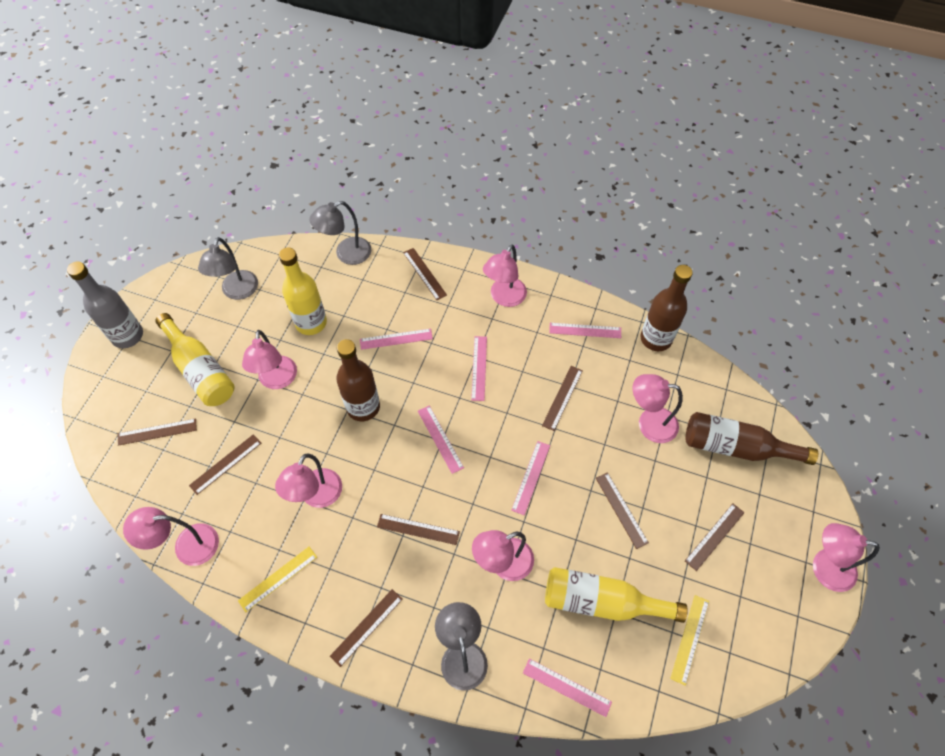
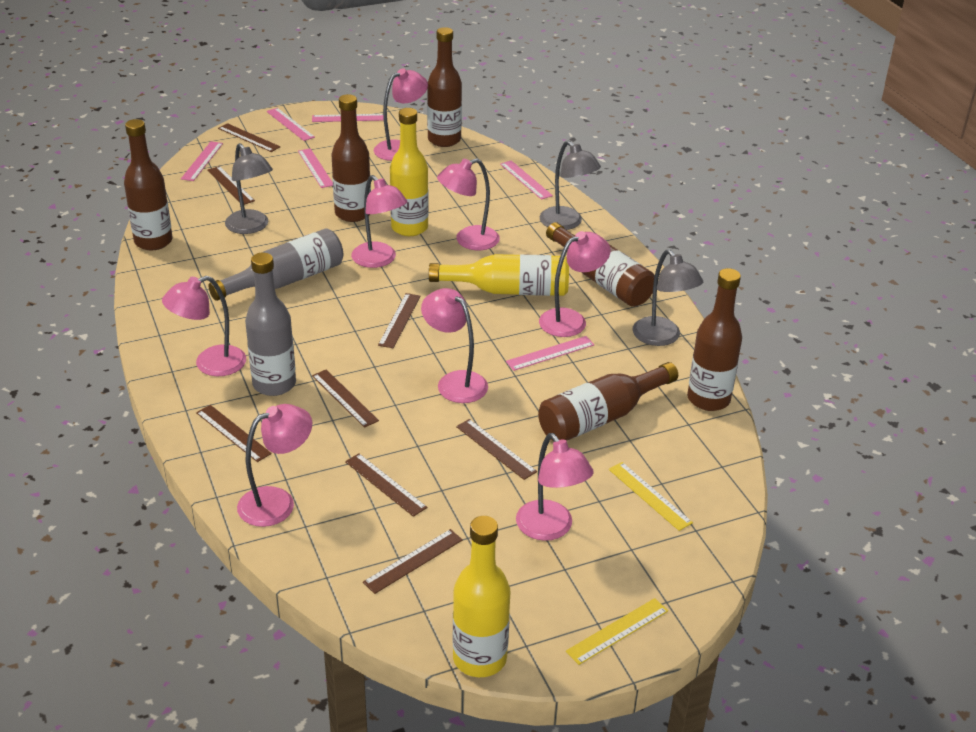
brown bottle: [336,339,380,421] [641,265,693,351] [686,412,818,465] = 3 -> [124,119,173,250] [331,94,371,222] [427,27,462,147] [538,362,678,441] [546,222,655,307] [687,268,742,411] = 6
grey bottle: [67,261,143,348] = 1 -> [209,228,343,301] [245,253,296,396] = 2
pink lamp: [123,507,219,566] [242,330,297,389] [275,454,342,508] [472,530,534,581] [483,245,527,307] [633,374,683,443] [813,523,880,592] = 7 -> [162,276,246,376] [237,404,312,527] [351,175,407,268] [374,69,428,161] [421,288,488,403] [437,158,500,250] [516,433,593,541] [539,231,611,337] = 8

